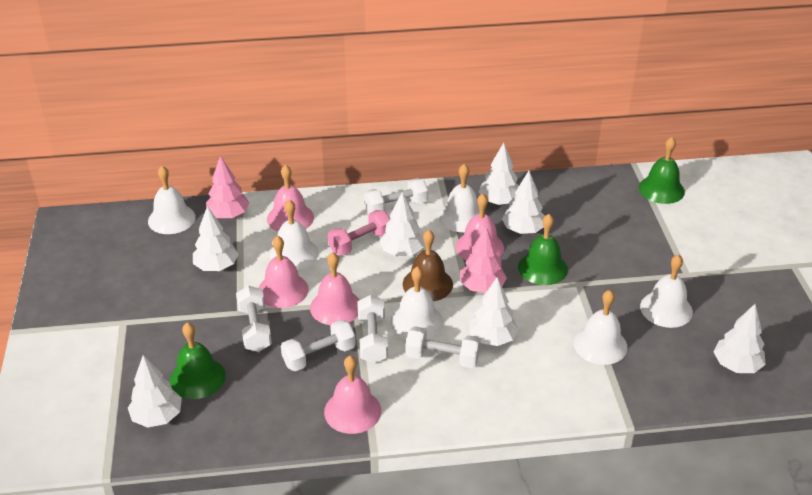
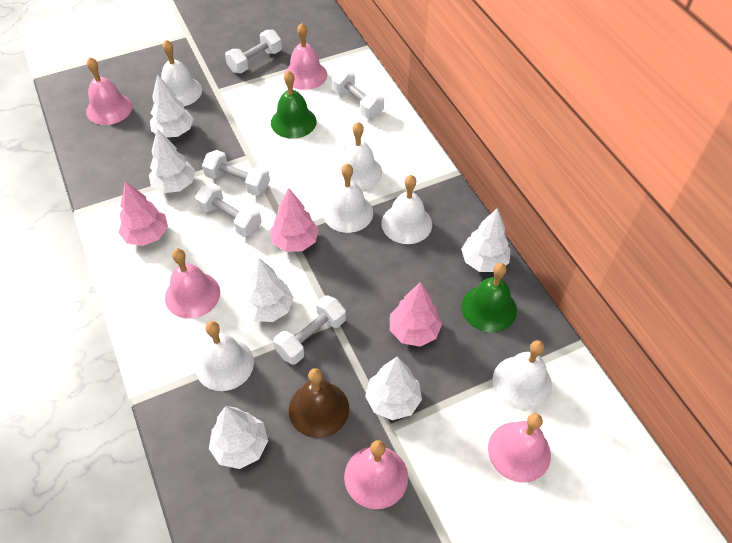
green bell: [170,322,226,399] [518,214,568,285] [639,137,685,204] = 3 -> [271,70,317,139] [461,263,517,332] = 2
pink dumbbell: [328,210,390,255] = 1 -> none = 0
pink tree: [206,156,249,219] [460,227,507,293] = 2 -> [118,181,168,246] [270,188,319,252] [390,282,442,347] = 3
white tree: [128,355,182,428] [193,206,239,271] [380,192,424,257] [469,277,518,346] [479,143,519,205] [502,171,545,234] [713,304,766,373] = 7 -> [149,129,195,193] [150,74,194,137] [209,406,268,469] [242,258,294,322] [365,356,422,420] [461,209,511,272] = 6

